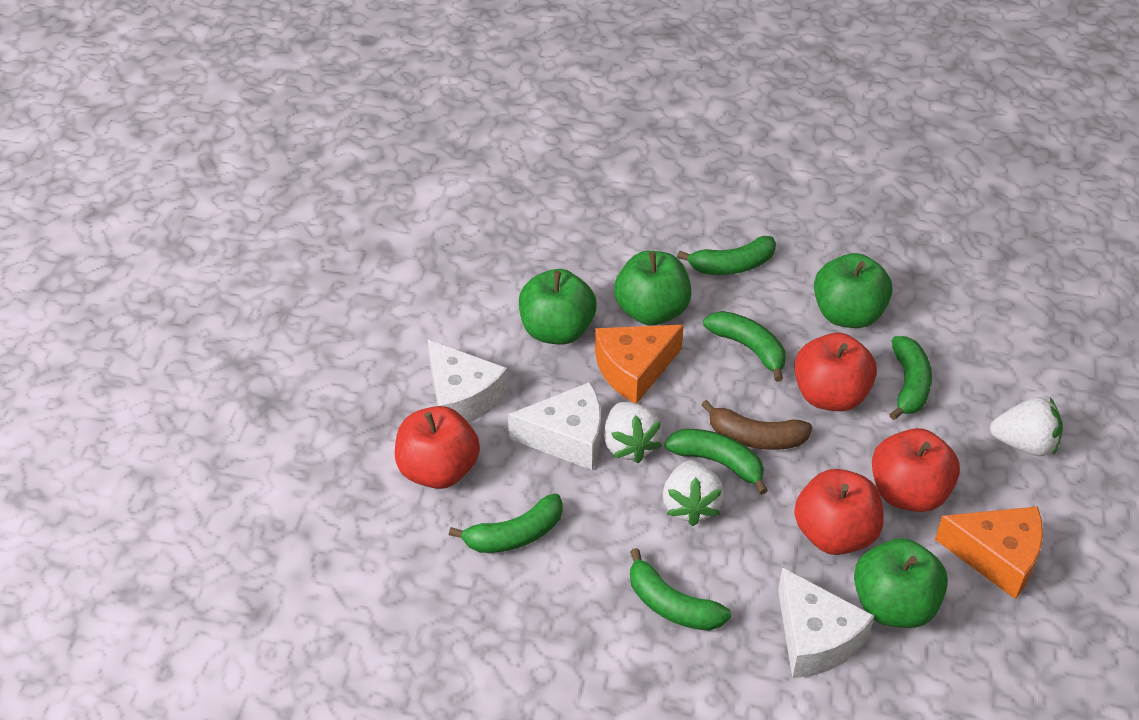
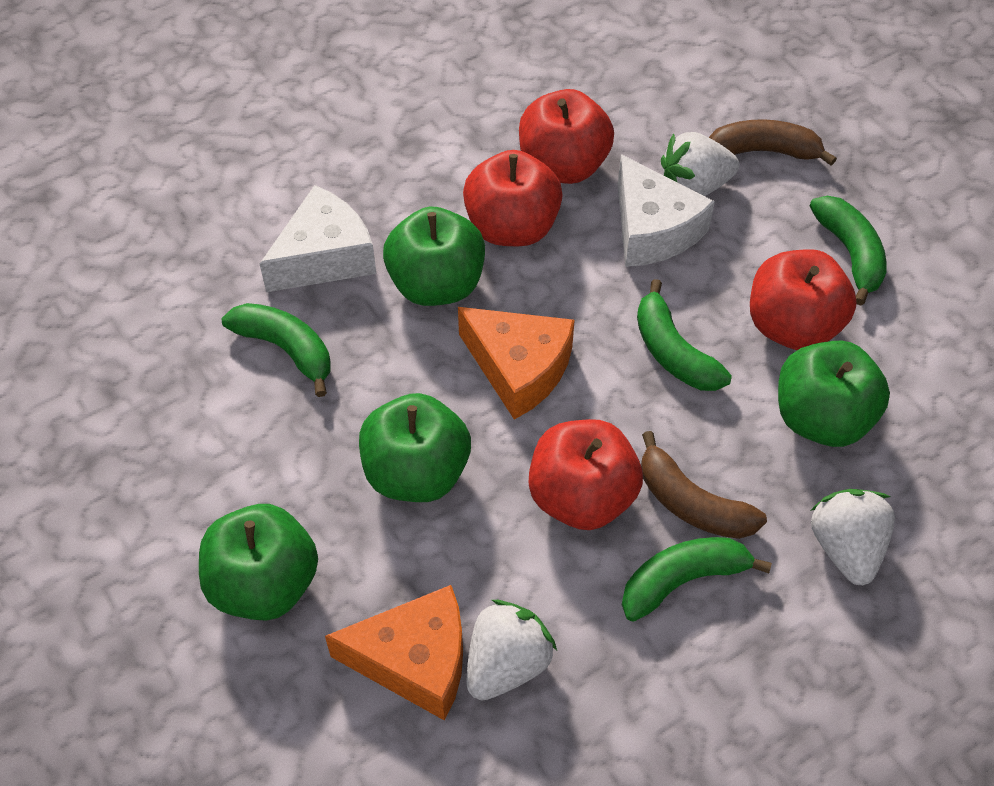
brown banana: [701,400,813,450] = 1 -> [641,431,767,539] [709,119,837,166] = 2
green banana: [449,493,563,553] [630,548,731,631] [664,429,768,495] [677,236,776,275] [703,311,786,382] [889,336,932,420] = 6 -> [222,303,330,397] [622,537,772,622] [637,279,732,391] [810,196,887,306] = 4
white cheese: [428,340,508,423] [508,382,601,470] [778,567,874,678] = 3 -> [260,185,376,292] [618,154,715,267] = 2

